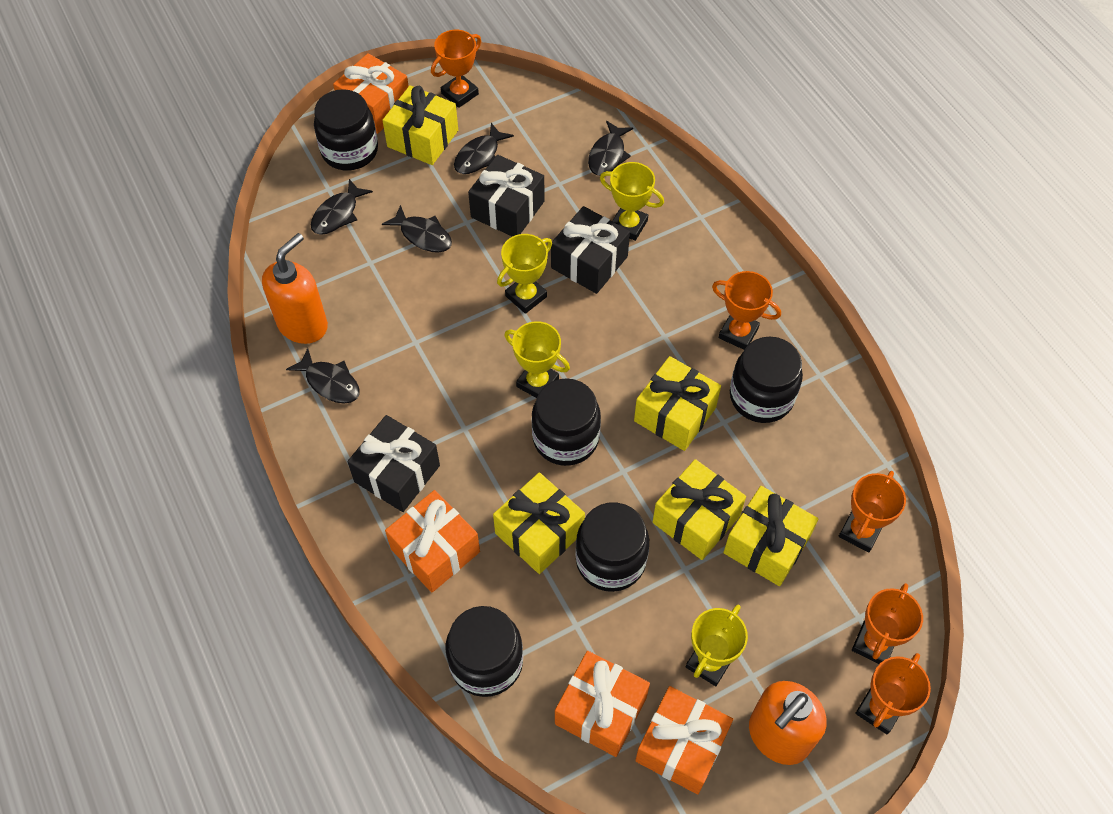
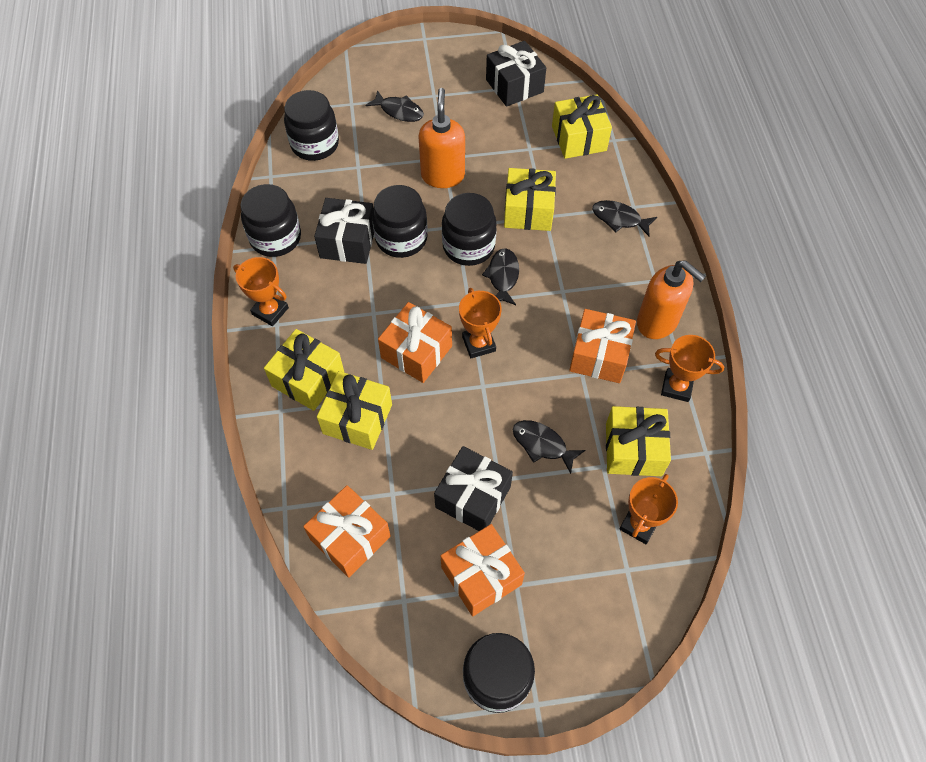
black fish: [286,348,359,404] [311,179,373,235] [382,205,452,253] [454,123,514,174] [588,121,633,176] = 5 -> [365,90,424,122] [482,248,519,305] [513,420,585,474] [592,200,657,236] = 4
orange trophy: [431,30,481,108] [712,271,781,350] [839,471,906,552] [852,583,923,664] [855,653,931,734] = 5 -> [233,257,289,326] [459,288,502,358] [619,474,678,544] [655,335,724,402] = 4
yellow trophy: [497,234,552,314] [504,321,570,398] [600,162,664,241] [686,605,748,686] = 4 -> none = 0

